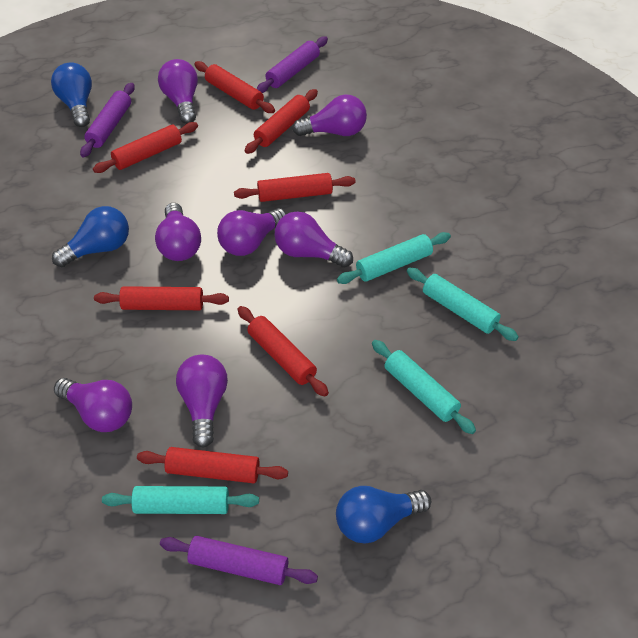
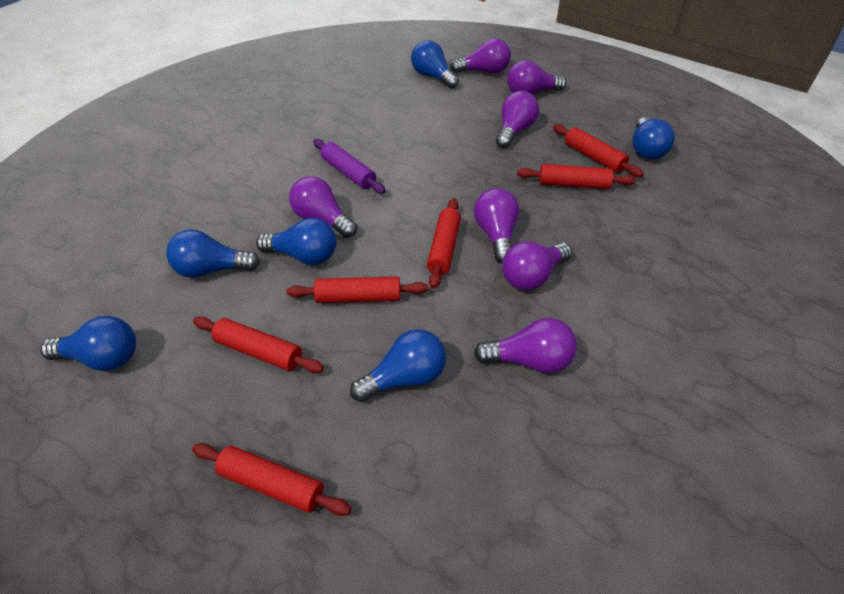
blue light bulb: [51,63,92,127] [52,206,129,267] [336,486,431,543] = 3 -> [41,316,136,371] [166,229,260,278] [256,218,336,265] [350,329,446,402] [411,40,459,89] [633,117,675,159] = 6
purple rolling pin: [80,83,135,157] [160,536,318,585] [257,36,328,93] = 3 -> [313,139,386,194] = 1
red rolling pin: [93,122,198,173] [94,286,229,310] [137,447,288,483] [195,61,275,113] [234,173,356,202] [238,306,329,397] [244,89,318,154] = 7 -> [192,443,351,516] [193,316,324,373] [287,276,428,303] [427,198,461,289] [517,164,636,189] [553,124,644,177] = 6
turquoise rolling pin: [102,486,259,514] [337,232,451,284] [372,340,476,434] [407,267,519,341] = 4 -> none = 0

